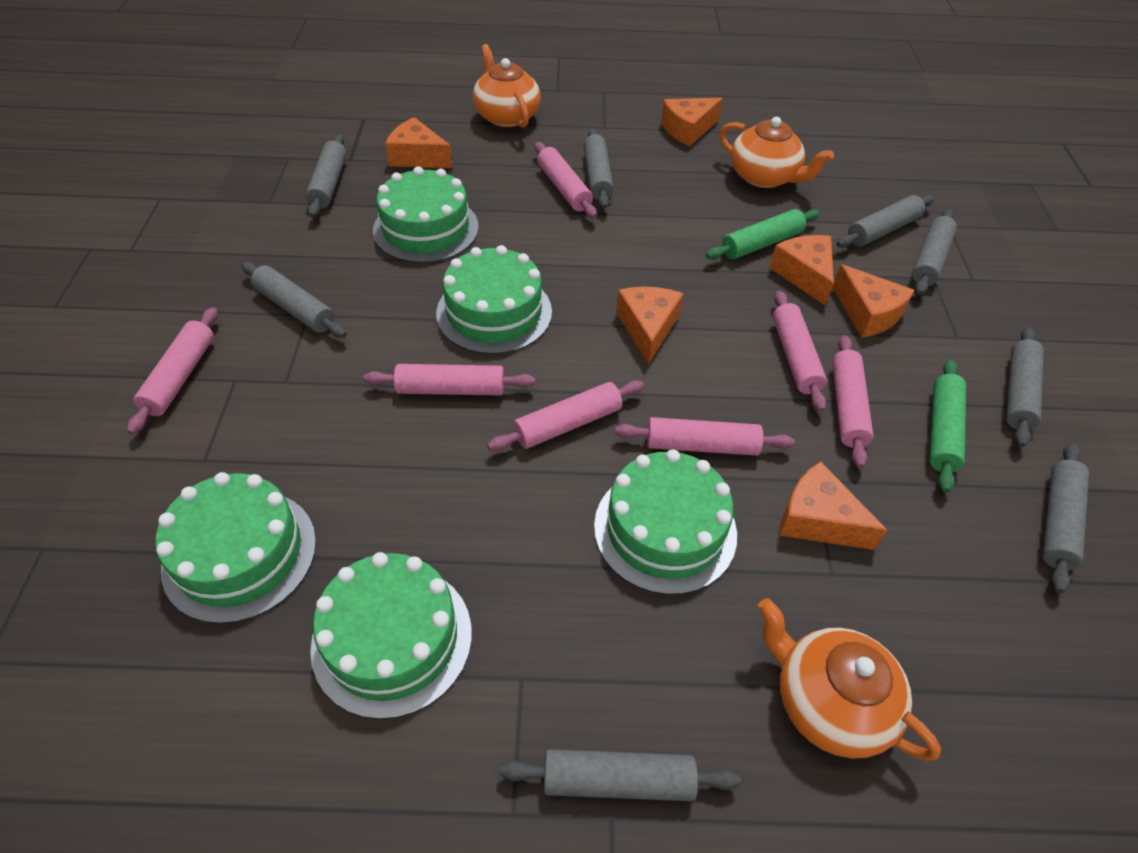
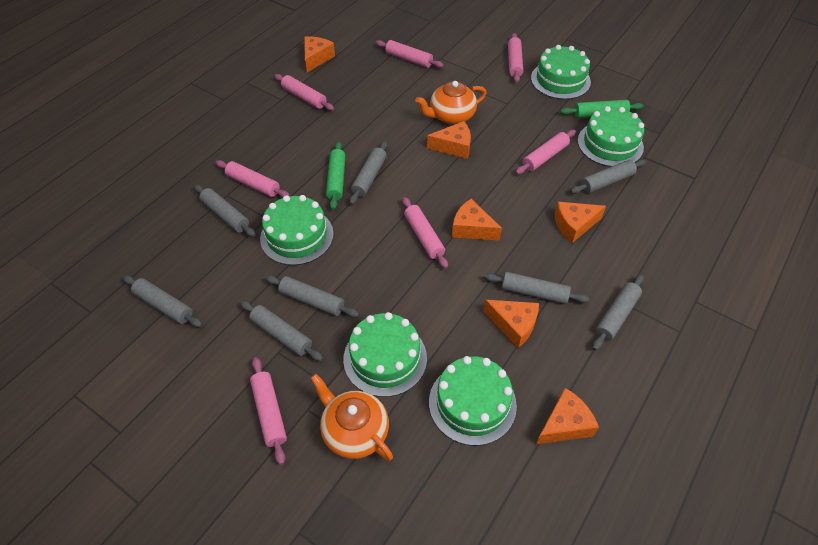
orange teapot: [473,44,541,128] [720,117,834,188] [758,598,941,761] = 3 -> [310,374,393,461] [415,81,487,124] = 2

